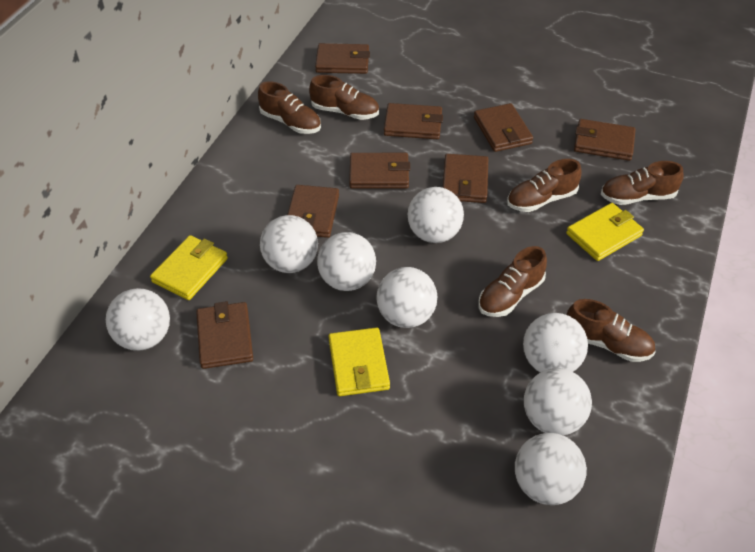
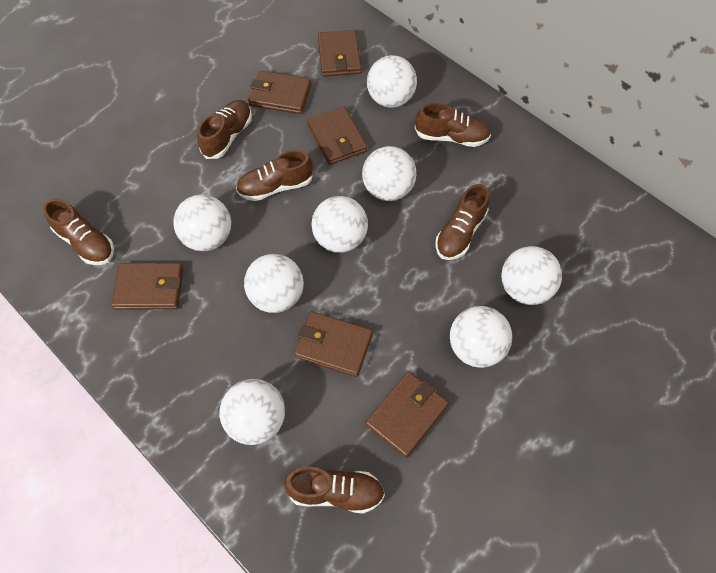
brown wallet: [196,301,253,369] [287,185,339,238] [315,43,370,74] [349,153,410,189] [384,103,443,139] [443,154,488,203] [474,103,533,152] [574,119,636,161] = 8 -> [111,263,183,310] [248,71,311,114] [294,311,373,377] [307,106,367,165] [318,30,362,77] [366,372,449,458] = 6
yellow wallet: [150,235,228,300] [329,327,390,396] [566,203,644,261] = 3 -> none = 0

